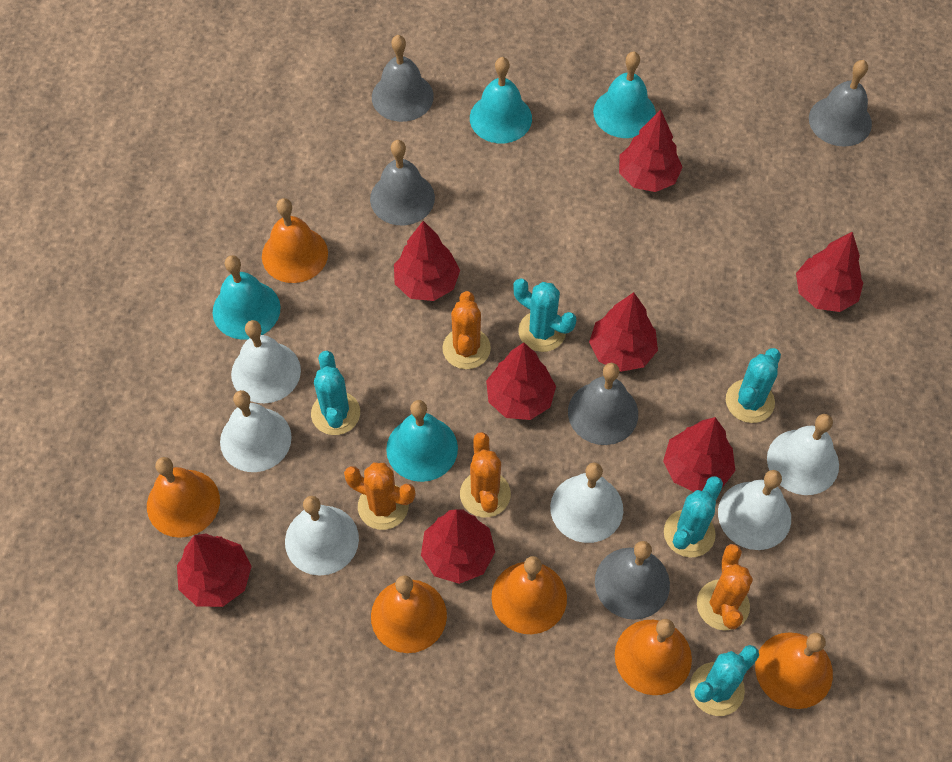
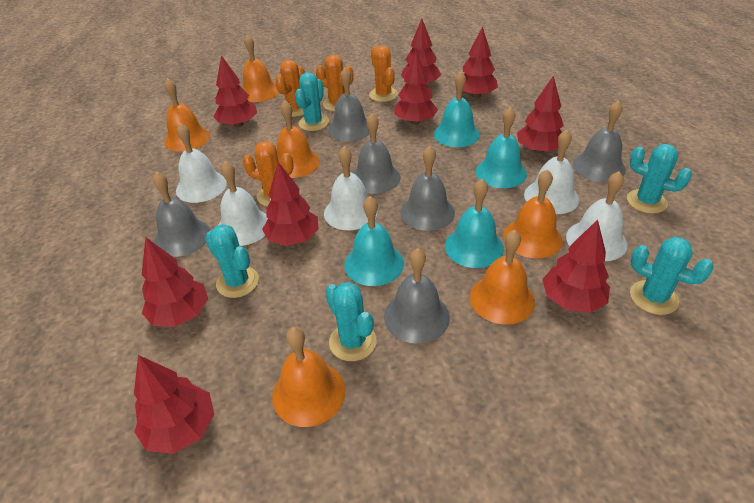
grey bell: [370,140,435,225] [372,35,434,122] [568,363,638,445] [595,541,670,620] [809,60,872,147] = 5 -> [153,171,210,257] [328,68,370,141] [353,113,401,194] [384,248,450,344] [400,145,455,231] [573,100,626,182] = 6
red tree: [177,534,252,607] [394,221,460,301] [421,509,495,584] [486,342,556,420] [589,292,658,372] [619,110,683,192] [663,417,735,492] [796,231,864,312] = 8 -> [134,355,214,454] [142,237,208,327] [213,55,257,127] [262,162,319,246] [394,52,438,125] [401,19,441,83] [463,26,498,98] [517,75,564,153] [542,220,610,313] = 9
white bell: [220,390,292,472] [231,320,301,403] [285,496,359,576] [550,462,623,543] [718,470,791,550] [767,414,839,495] = 6 -> [176,123,227,203] [218,161,268,246] [324,146,378,230] [524,130,579,214] [566,171,628,261] = 5

